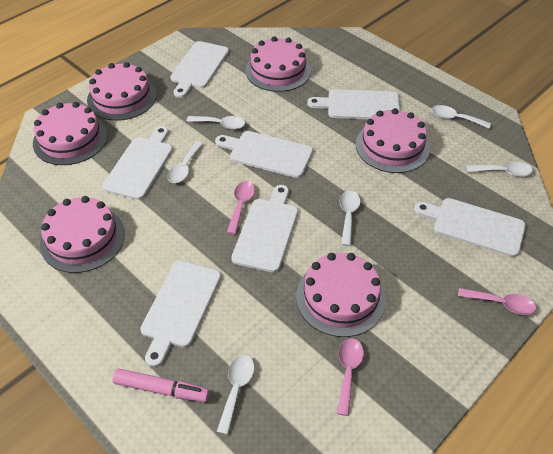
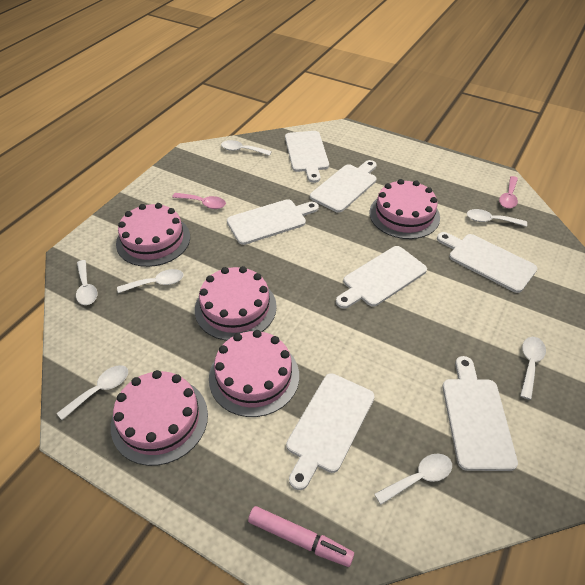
pink cake: [33,102,107,165] [40,196,125,273] [87,62,156,121] [246,36,311,92] [296,253,386,337] [356,108,430,173] = 6 -> [111,370,208,466] [116,203,190,267] [195,266,277,341] [209,330,299,417] [369,179,440,239] = 5
pink spoon: [227,181,255,234] [337,338,364,416] [458,288,536,315] = 3 -> [172,193,226,209] [499,176,518,209] = 2
white spoon: [167,141,203,183] [187,116,245,129] [217,355,255,435] [340,191,360,246] [432,105,491,129] [467,162,533,177] = 6 -> [57,365,128,420] [76,260,97,305] [117,269,184,293] [221,140,272,156] [374,454,452,505] [467,209,527,227] [520,337,546,400] = 7

